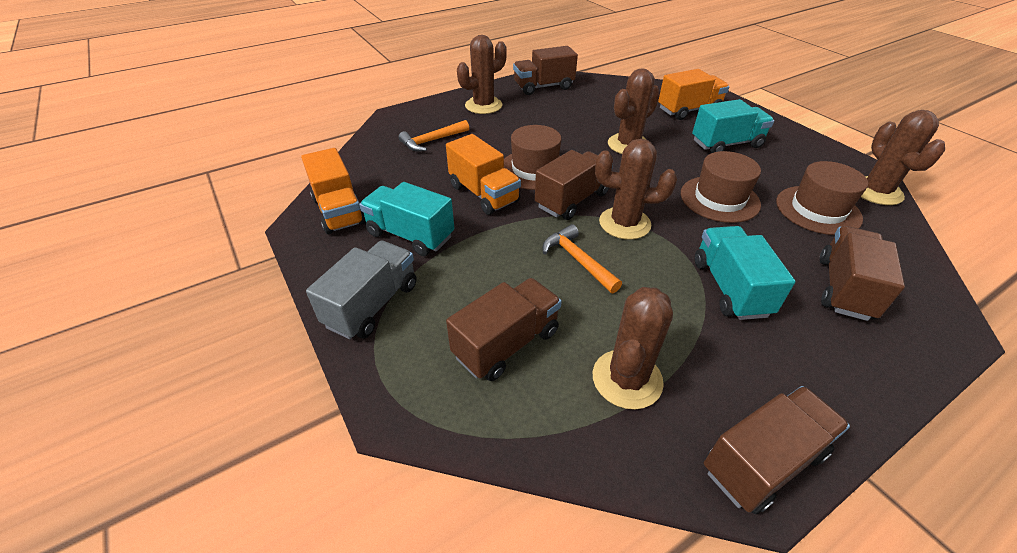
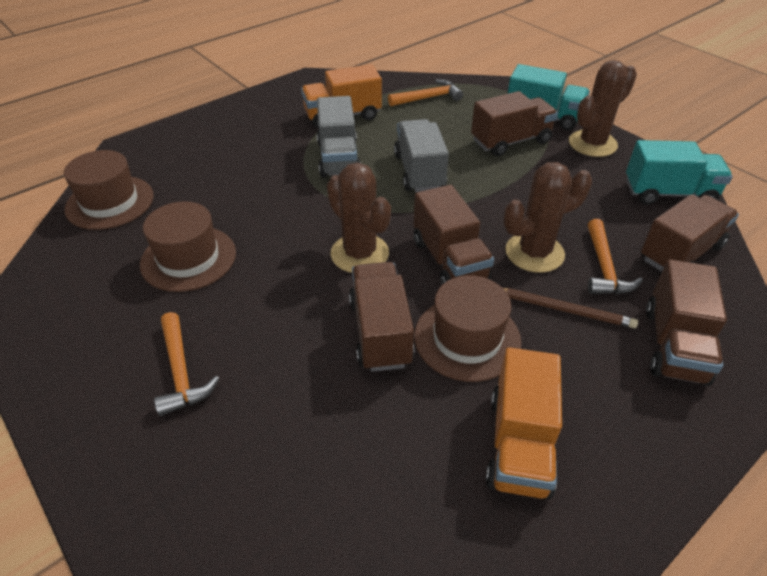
brown cactus: [457,35,507,114] [593,287,673,410] [595,139,677,240] [608,68,660,154] [861,110,945,205] = 5 -> [327,163,391,273] [504,162,592,273] [569,60,637,157] = 3
brown pencil: none = 0 -> [503,288,638,328] = 1
grey truck: [306,241,416,339] = 1 -> [317,96,361,178] [394,119,449,192] = 2
orange hammer: [398,120,469,152] [543,224,622,293] = 2 -> [154,312,220,416] [388,79,463,106] [588,219,643,294] = 3
orange truck: [301,148,366,234] [446,134,521,215] [658,69,729,120] = 3 -> [301,64,382,128] [486,347,562,499] = 2
turquoise truck: [359,182,454,256] [692,99,774,153] [695,226,796,320] = 3 -> [508,64,590,130] [626,140,733,205] = 2

